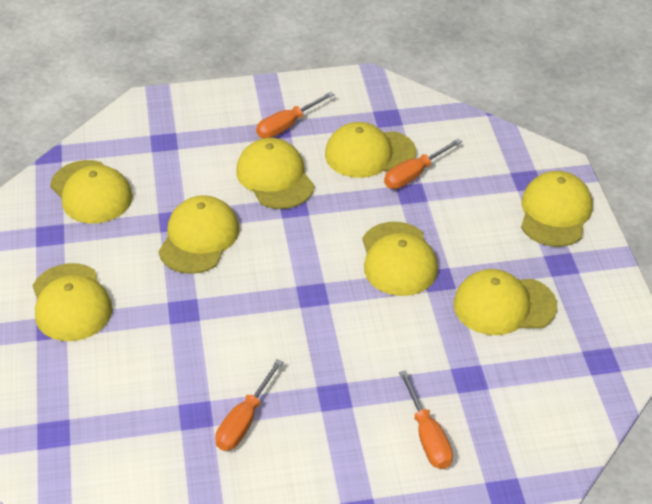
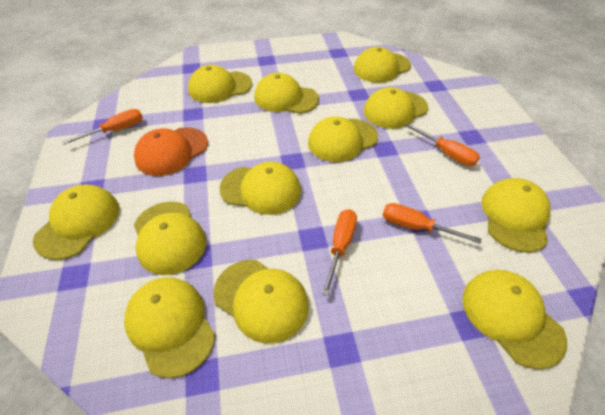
orange cap: none = 0 -> [134,127,208,176] = 1
yellow cap: [33,263,113,341] [50,160,133,223] [158,195,239,274] [236,138,314,209] [325,122,416,178] [362,222,438,296] [454,269,557,335] [521,171,593,247] = 8 -> [33,185,119,260] [124,277,215,378] [134,202,206,275] [188,65,252,103] [213,260,309,343] [220,161,301,215] [254,73,319,114] [308,116,378,162] [354,47,411,83] [364,87,428,129] [462,270,567,369] [481,178,550,253] = 12

